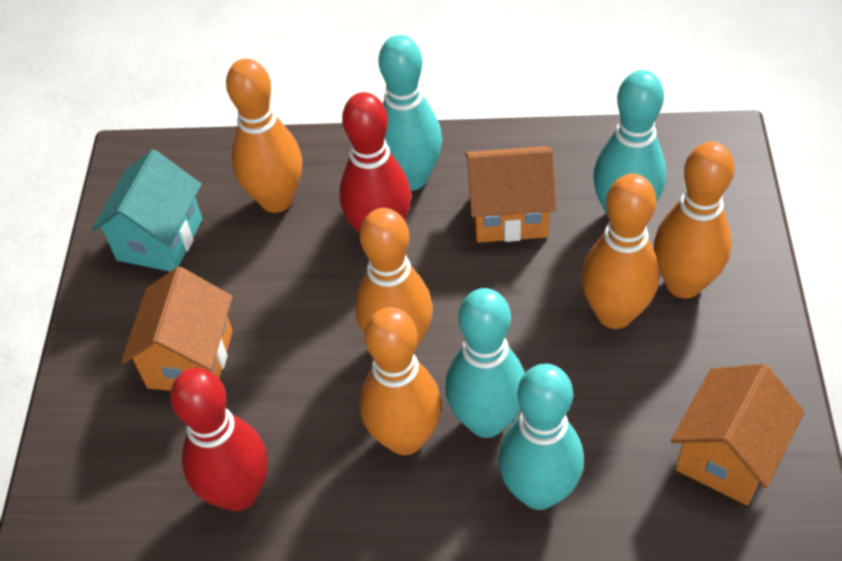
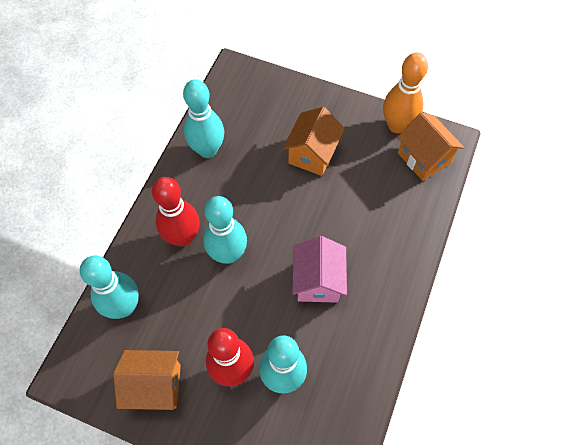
orange bowling pin: [226,59,302,213] [356,208,433,350] [360,307,442,455] [581,173,659,329] [654,141,734,298] = 5 -> [383,52,428,133] = 1
pink house: none = 0 -> [293,236,347,303] = 1
turquoise house: [92,149,202,272] = 1 -> none = 0

